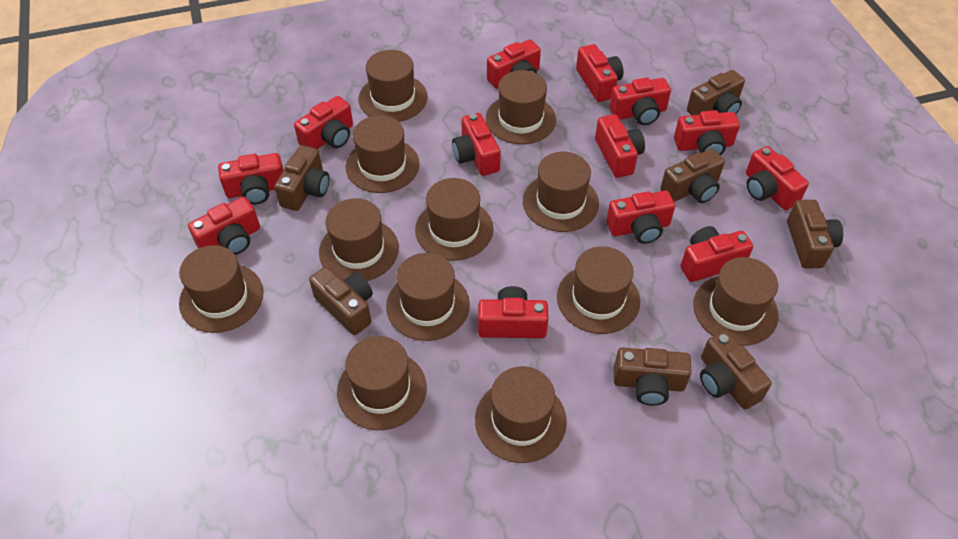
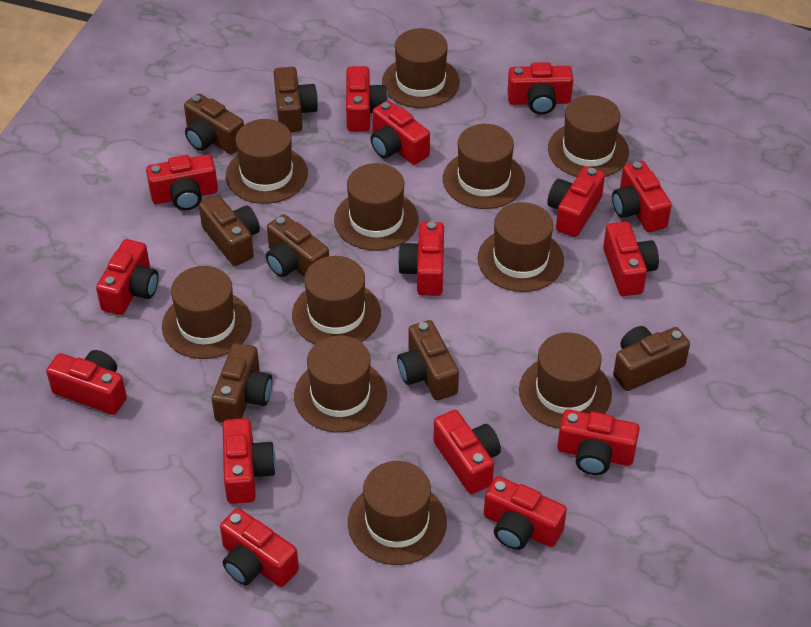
brown hat: [179,245,263,333] [319,198,399,281] [337,336,427,430] [346,115,420,193] [359,50,428,122] [386,253,470,341] [415,178,493,261] [475,366,567,463] [486,70,556,144] [523,152,599,232] [557,246,640,334] [693,257,779,346] = 12 -> [162,266,252,359] [226,119,308,204] [292,256,381,345] [294,335,387,433] [334,163,419,251] [348,461,447,565] [382,28,460,108] [443,124,525,209] [478,202,564,292] [519,332,612,429] [548,95,629,177] = 11
red camera: [188,197,260,255] [218,153,284,204] [294,96,353,149] [452,113,501,176] [478,286,549,338] [487,39,541,89] [576,44,623,102] [595,114,645,178] [606,191,675,244] [609,77,671,125] [674,110,740,155] [680,226,753,282] [746,146,809,210] = 13 -> [46,350,127,415] [96,239,159,315] [146,154,218,210] [220,508,299,587] [223,418,276,504] [346,66,388,132] [371,101,430,165] [398,222,444,296] [433,410,501,494] [484,476,567,550] [507,62,573,115] [547,166,605,237] [557,409,640,475] [603,221,659,296] [612,161,672,232] = 15

